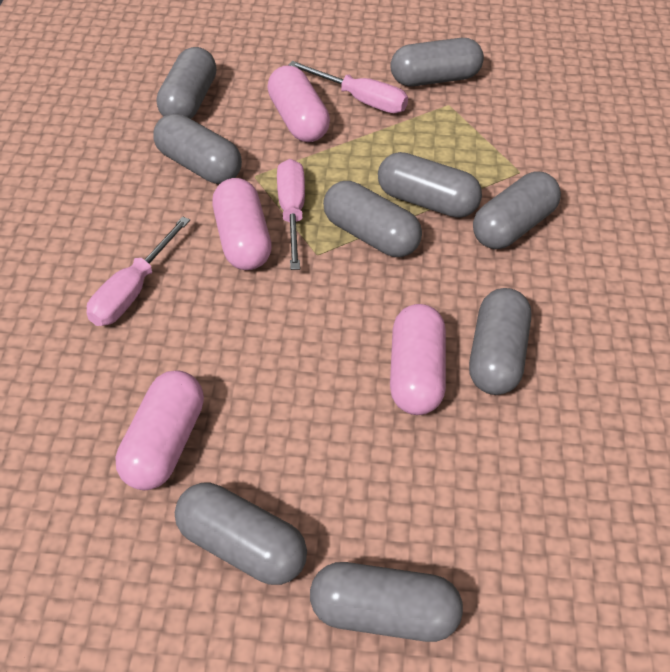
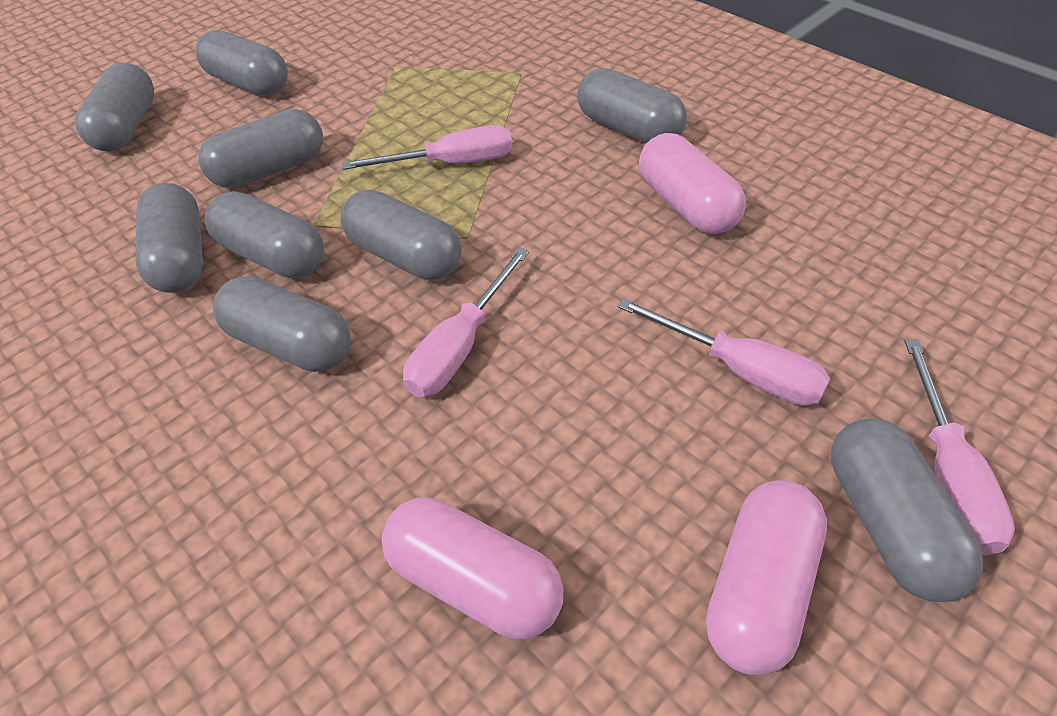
pink capsule: [116,370,204,490] [212,178,272,270] [267,65,330,142] [390,304,446,415] = 4 -> [381,497,564,639] [639,133,746,234] [706,480,827,675] = 3
pink screwdriver: [87,217,190,326] [277,159,305,270] [289,61,408,113] = 3 -> [342,125,513,170] [403,247,529,397] [617,298,831,406] [904,339,1015,555] = 4

